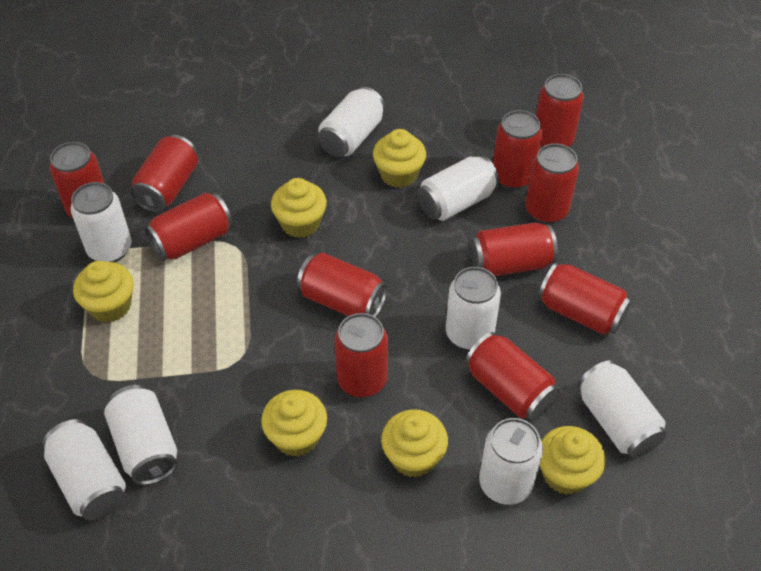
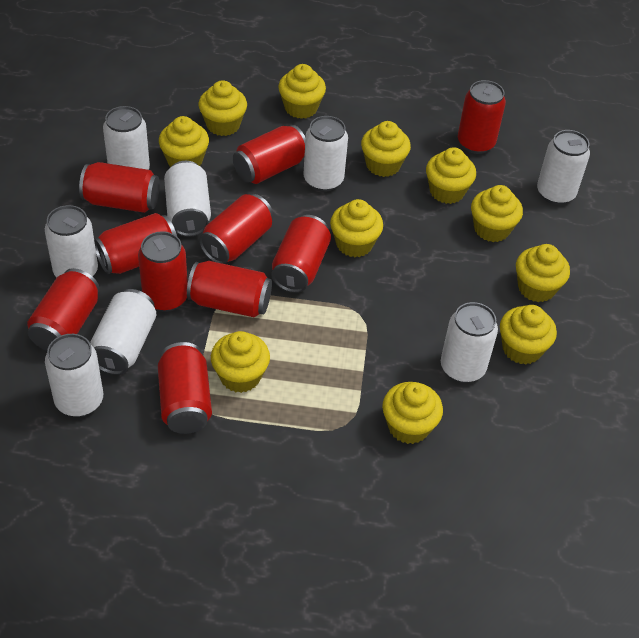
red can: [50,142,105,218] [130,135,198,212] [144,192,232,261] [297,253,388,317] [334,313,388,397] [465,332,559,420] [469,222,558,276] [493,110,542,190] [525,143,579,224] [536,74,584,148] [538,263,632,335] = 11 -> [27,268,100,351] [79,162,160,213] [94,213,177,274] [138,231,188,312] [158,342,212,434] [187,261,272,318] [199,194,273,264] [233,125,306,184] [271,215,331,293] [458,80,506,154] = 10
yellow cupcake: [73,261,134,323] [261,390,327,457] [271,178,327,238] [373,129,426,188] [381,409,448,478] [540,426,605,495] = 6 -> [159,116,209,167] [199,80,247,136] [211,331,270,393] [278,64,326,119] [330,199,383,257] [361,121,411,177] [382,382,443,444] [426,147,476,204] [471,185,523,242] [500,305,557,365] [516,244,570,302] = 11

